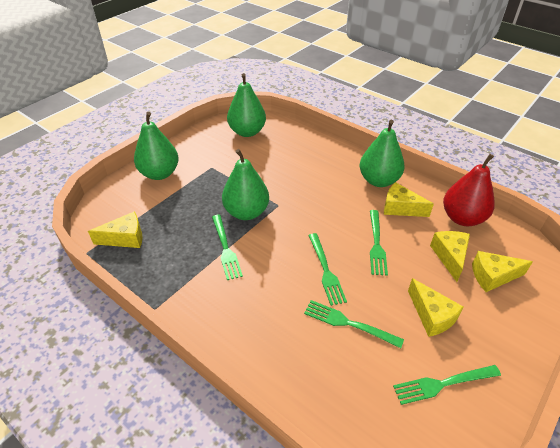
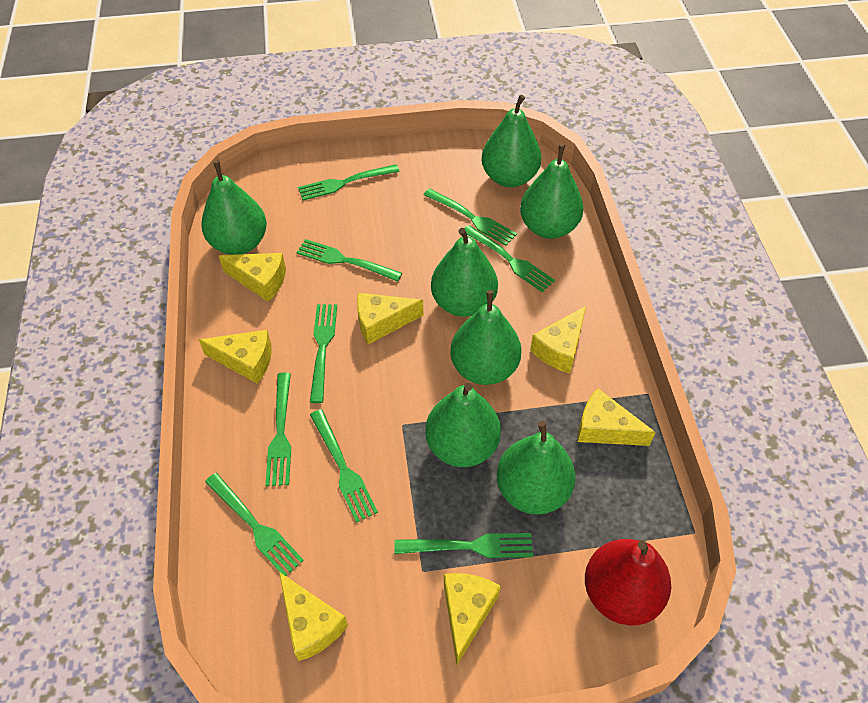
green fork: [212,215,243,280] [304,300,404,348] [308,233,347,306] [370,210,388,276] [393,365,501,405] = 5 -> [205,473,304,576] [266,372,291,486] [296,239,402,282] [298,164,400,201] [310,304,337,403] [310,409,378,523] [394,533,533,558] [424,188,517,246] [465,225,555,292] = 9
green pear: [134,112,179,180] [222,149,269,220] [227,73,266,137] [360,120,405,187] = 4 -> [201,161,267,255] [425,383,501,467] [431,228,498,317] [450,290,522,385] [482,95,541,187] [497,421,576,515] [520,144,584,239] = 7
yellow cheese: [88,211,142,248] [384,182,434,217] [408,278,464,337] [430,231,470,282] [472,251,533,292] = 5 -> [199,330,272,384] [219,253,286,302] [279,572,348,661] [357,293,423,344] [444,573,501,665] [530,306,586,373] [578,388,656,446] = 7

